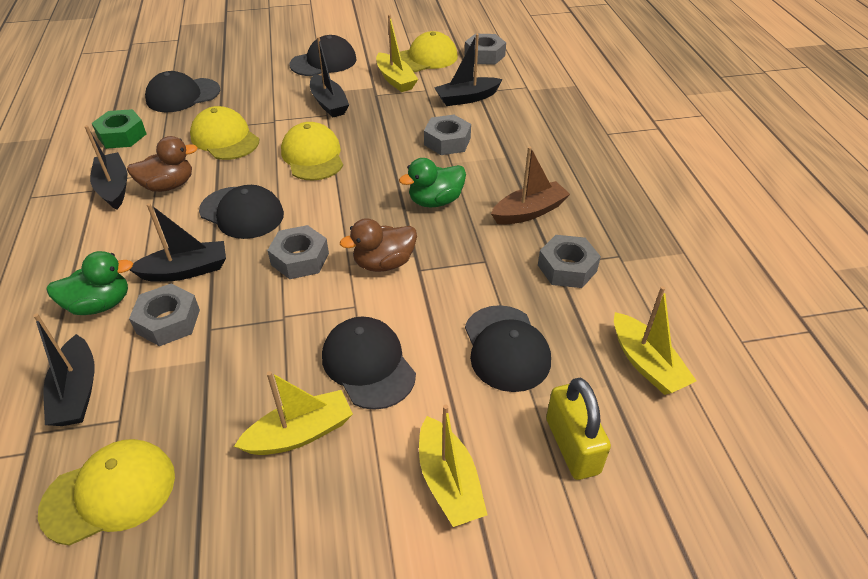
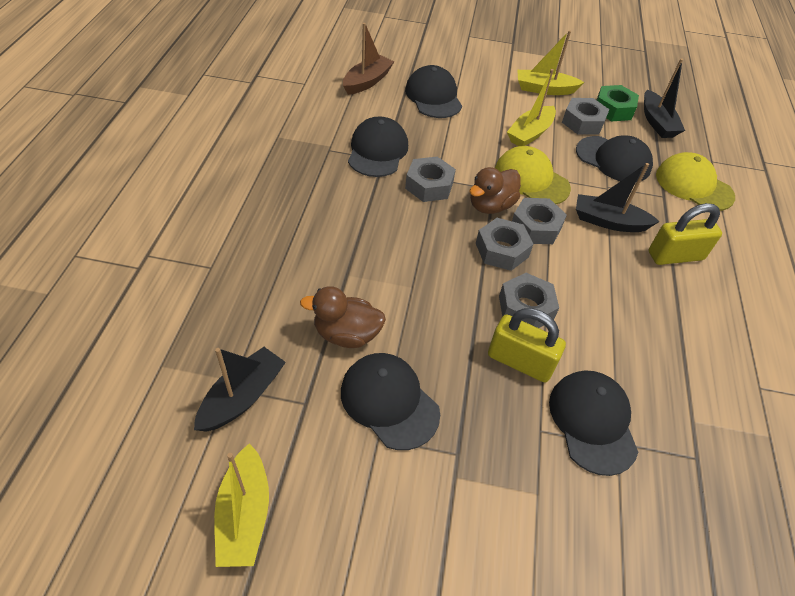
black boat: [33,313,95,426] [84,125,127,209] [130,203,226,282] [310,37,349,117] [434,34,503,106] = 5 -> [194,347,286,432] [576,163,660,232] [644,58,685,138] = 3
green duck: [46,251,133,315] [399,158,466,207] = 2 -> none = 0
yellow boat: [234,371,353,455] [376,14,418,92] [419,405,487,527] [614,286,697,395] = 4 -> [214,443,269,567] [507,69,556,146] [517,30,584,95] = 3
yellow cap: [38,439,175,546] [190,106,259,160] [281,122,343,181] [400,31,458,72] = 4 -> [495,146,571,204] [656,152,735,211] = 2
yellow padlock: [546,378,611,480] = 1 -> [488,308,566,382] [649,203,722,265] = 2

